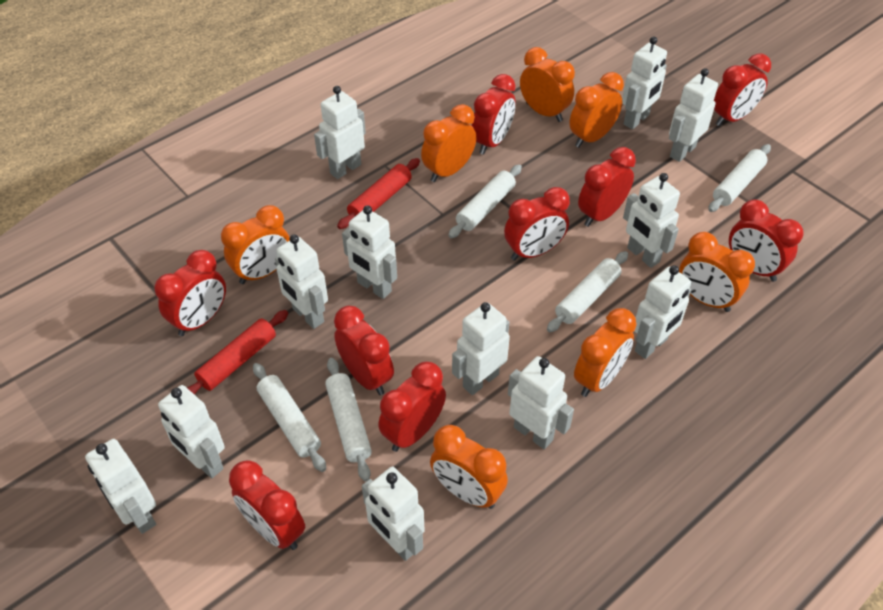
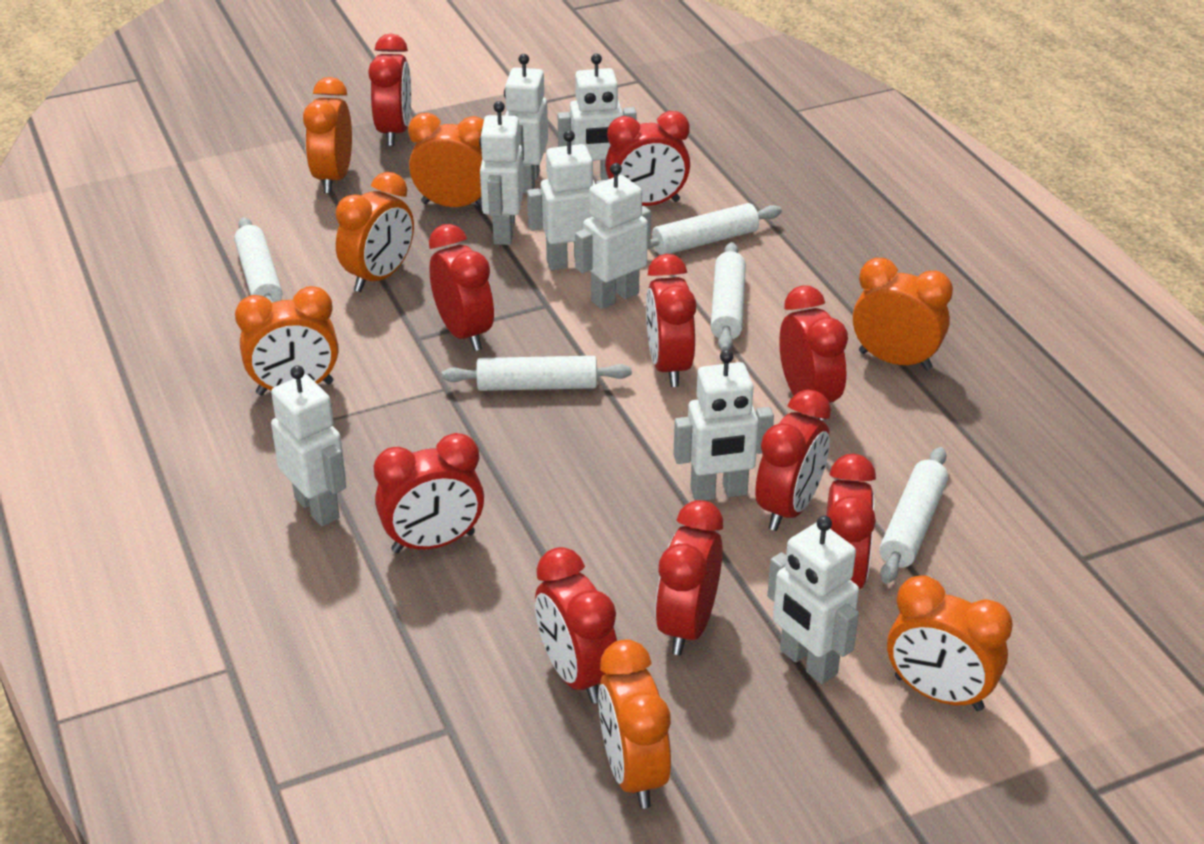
red clock: [154,250,226,336] [229,460,305,550] [334,306,394,395] [378,361,446,452] [472,74,516,155] [504,187,570,261] [578,147,636,227] [714,53,771,126] [729,199,804,282] = 9 -> [368,34,411,146] [374,433,484,553] [429,224,494,351] [535,547,617,703] [605,111,690,206] [646,254,696,387] [655,500,723,655] [755,390,831,531] [779,286,848,420] [826,454,876,589] = 10
red rolling pin: [187,310,288,395] [337,158,420,229] = 2 -> none = 0
white robot: [85,439,156,534] [158,385,225,478] [275,234,328,329] [314,86,366,179] [342,205,397,299] [362,467,425,561] [452,302,510,395] [508,356,574,449] [622,36,667,129] [623,173,680,268] [634,265,691,359] [669,68,718,162] = 12 -> [271,365,346,526] [479,101,524,245] [504,54,548,193] [527,130,606,270] [558,54,637,180] [575,163,651,309] [673,349,774,501] [767,516,859,684] = 8

